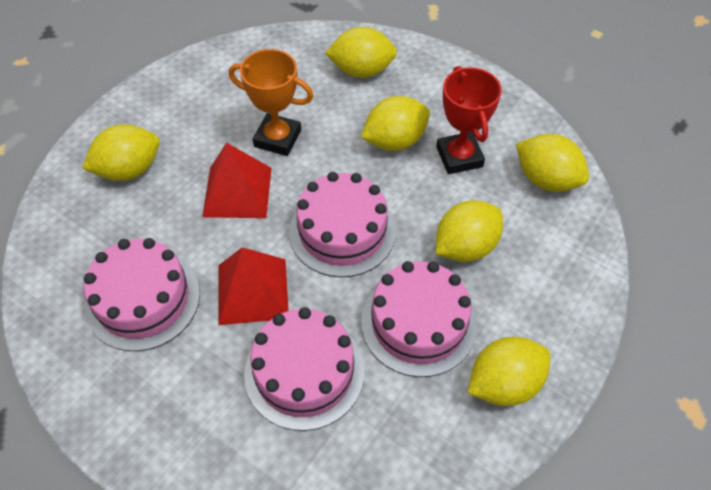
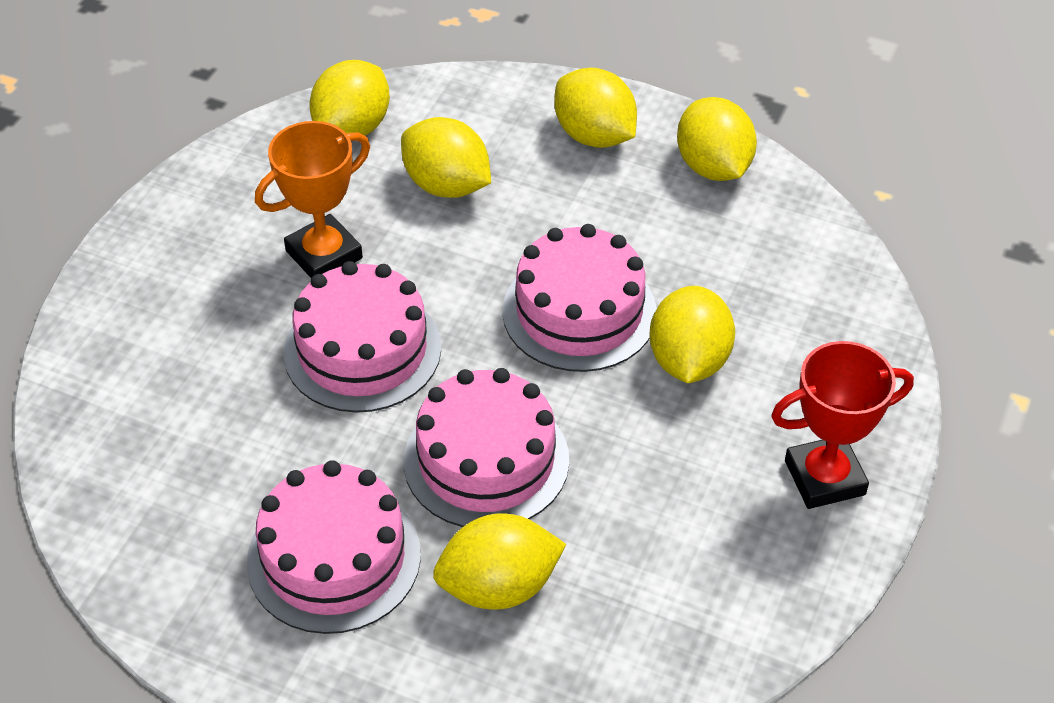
red pyramid: [202,143,271,218] [218,247,289,325] = 2 -> none = 0

